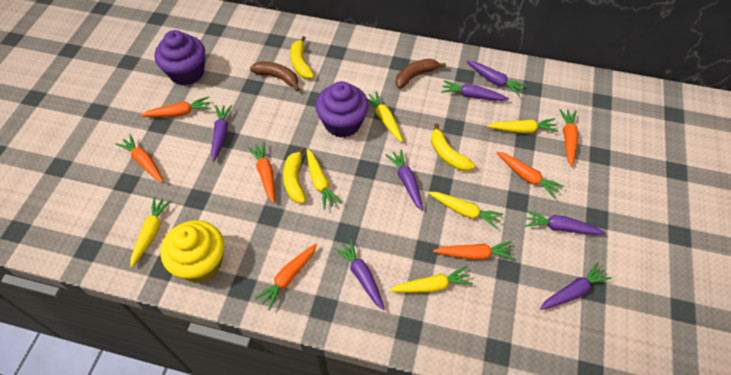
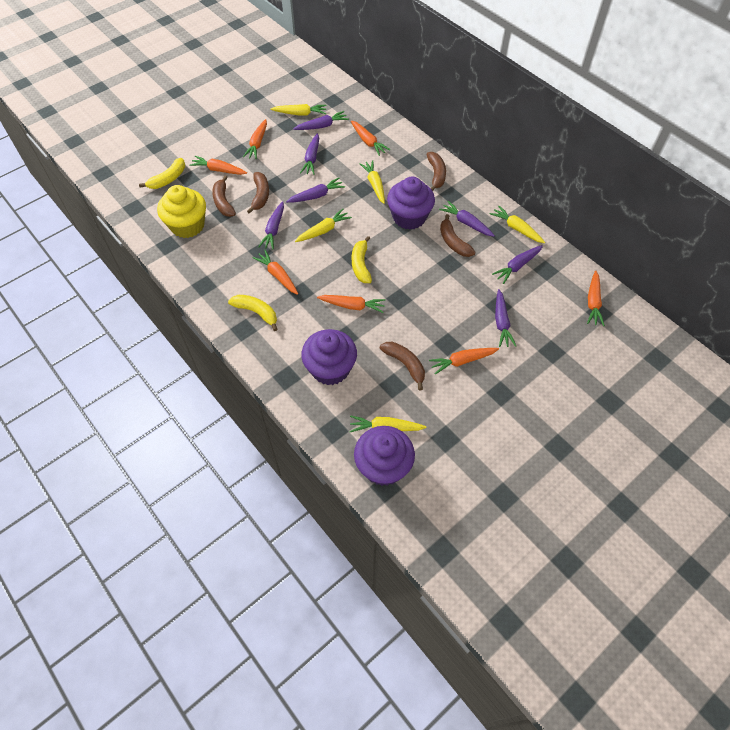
brown banana: [250,62,300,91] [396,59,446,89] = 2 -> [212,176,236,217] [247,172,269,214] [380,342,425,390] [427,152,446,191] [440,214,475,257] = 5
purple cupcake: [154,30,205,85] [315,81,369,138] = 2 -> [301,329,357,385] [354,426,415,486] [387,177,435,230] = 3
yellow carrot: [130,197,171,267] [307,149,341,210] [367,91,403,142] [390,266,473,293] [428,192,503,229] [487,118,558,133] = 6 -> [271,104,327,115] [295,209,352,242] [349,415,426,432] [359,160,385,204] [490,206,545,243] = 5

